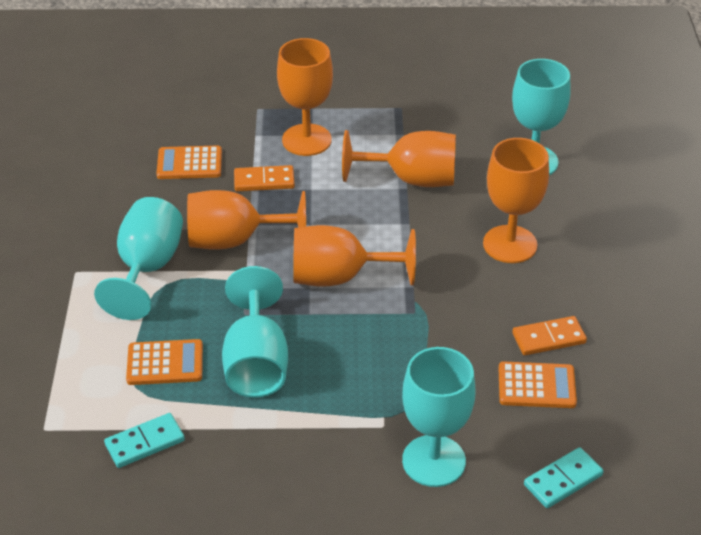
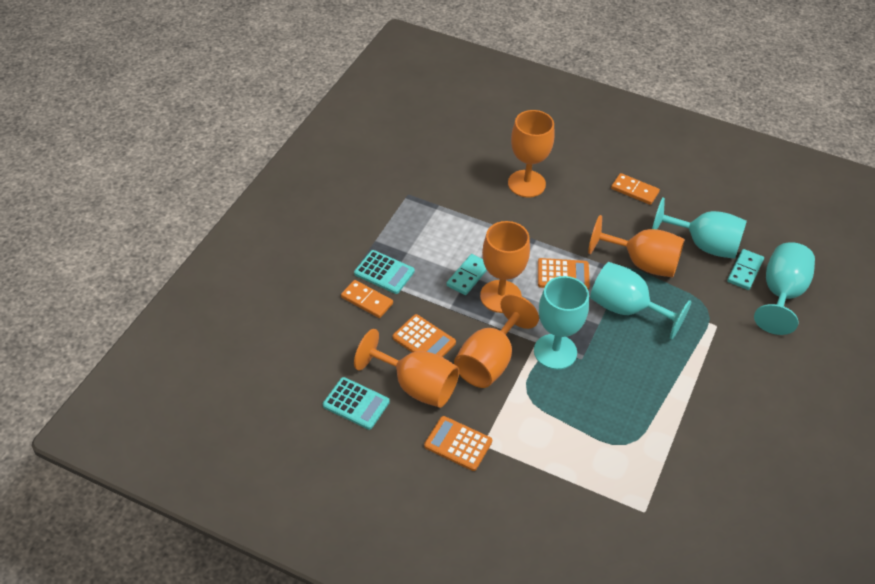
turquoise calculator: none = 0 -> [323,377,390,430] [354,250,415,294] = 2

